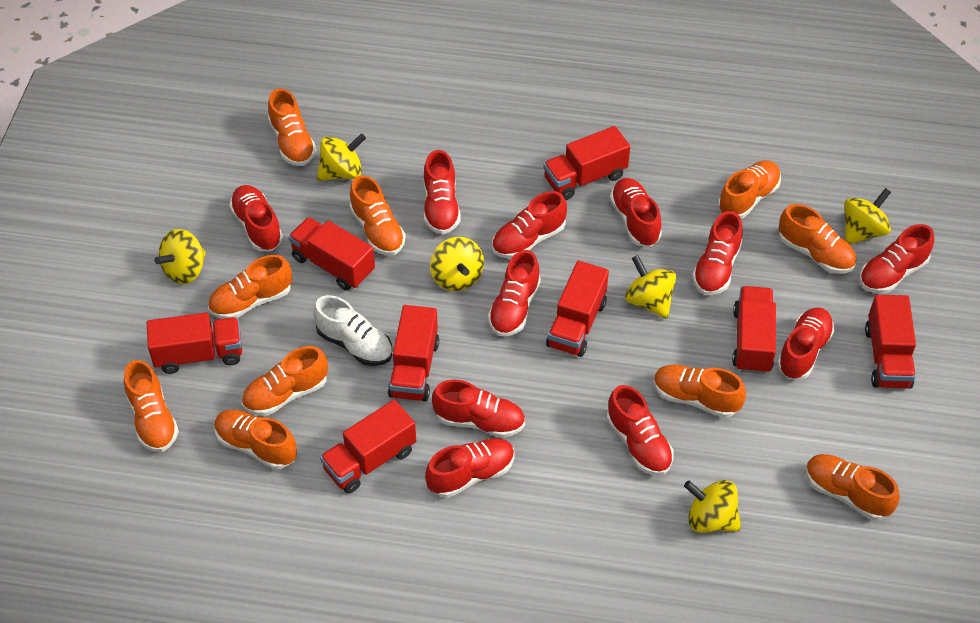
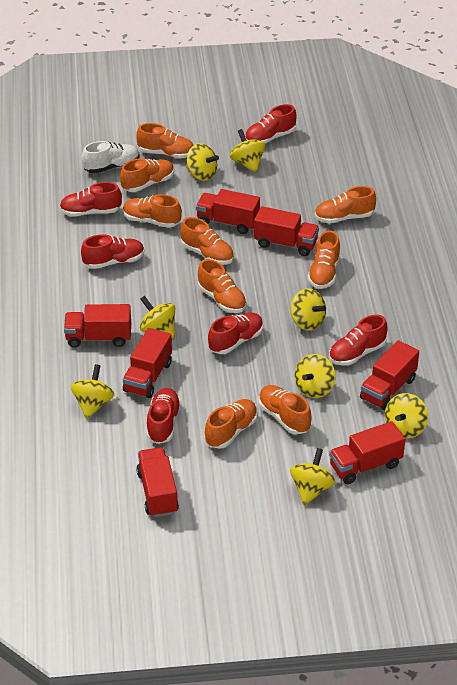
orange shoe: [124,360,179,452] [208,255,292,319] [215,410,297,469] [242,346,328,416] [268,88,316,166] [349,175,406,256] [654,365,746,418] [718,160,781,219] [779,204,856,274] [806,454,900,520] = 10 -> [120,159,174,192] [123,194,182,228] [136,123,193,158] [181,217,234,265] [198,259,247,313] [205,399,258,449] [258,385,312,434] [308,231,340,289] [315,186,376,223] = 9
red shoe: [229,185,283,251] [424,150,461,234] [425,438,515,498] [432,379,525,438] [488,250,541,336] [492,191,567,259] [607,385,674,476] [610,178,662,247] [692,211,743,295] [777,307,835,379] [859,224,934,294] = 11 -> [60,182,122,217] [81,234,145,269] [146,388,181,444] [208,313,263,354] [245,104,297,144] [329,315,387,366] = 6
red truck: [147,312,242,374] [288,217,375,290] [320,400,416,494] [388,305,439,401] [543,126,630,200] [546,261,609,357] [732,286,776,374] [865,295,916,389] = 8 -> [64,304,131,348] [123,328,172,398] [136,447,179,517] [196,189,260,234] [254,206,319,256] [329,421,405,484] [360,340,419,410] = 7
yellow spinning top: [154,229,206,284] [317,133,366,181] [430,237,484,291] [625,255,676,319] [684,480,741,533] [844,188,891,245] = 6 -> [71,364,114,419] [140,296,175,340] [186,143,219,181] [230,129,265,173] [290,448,335,505] [291,288,326,331] [295,354,336,398] [385,393,428,438] = 8

